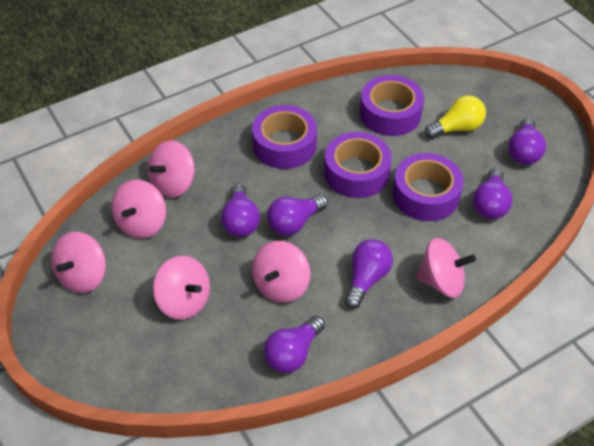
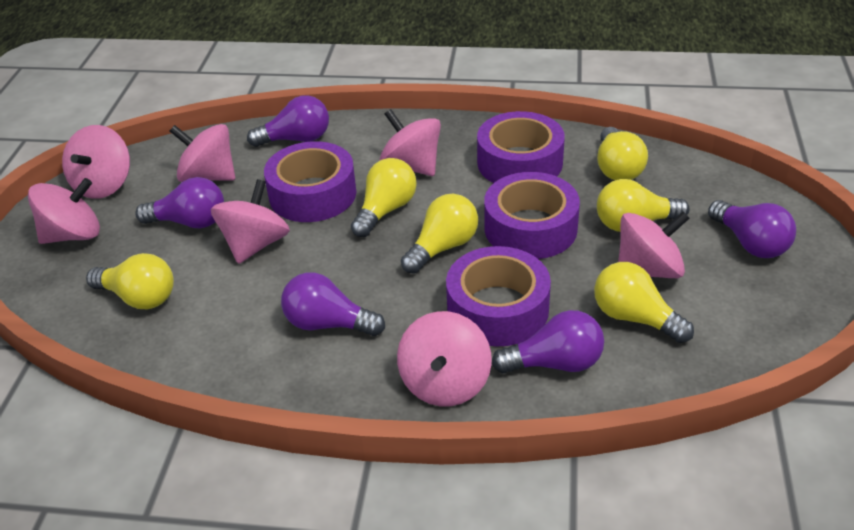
pink spinning top: [51,232,106,293] [111,180,166,239] [148,140,195,198] [153,256,210,320] [252,241,310,303] [416,238,476,298] = 6 -> [28,178,100,244] [62,125,130,199] [170,124,235,182] [211,179,290,264] [379,109,441,176] [397,311,492,406] [618,212,689,278] = 7
purple light bulb: [221,183,260,237] [264,315,325,373] [267,194,328,236] [345,239,393,309] [473,168,512,219] [508,118,546,165] = 6 -> [135,177,224,229] [247,95,329,147] [281,272,385,336] [492,310,604,374] [708,200,796,258] = 5
yellow light bulb: [425,95,486,139] = 1 -> [86,253,174,309] [351,158,417,237] [401,194,478,274] [594,262,694,343] [597,127,648,180] [597,179,690,232] = 6

